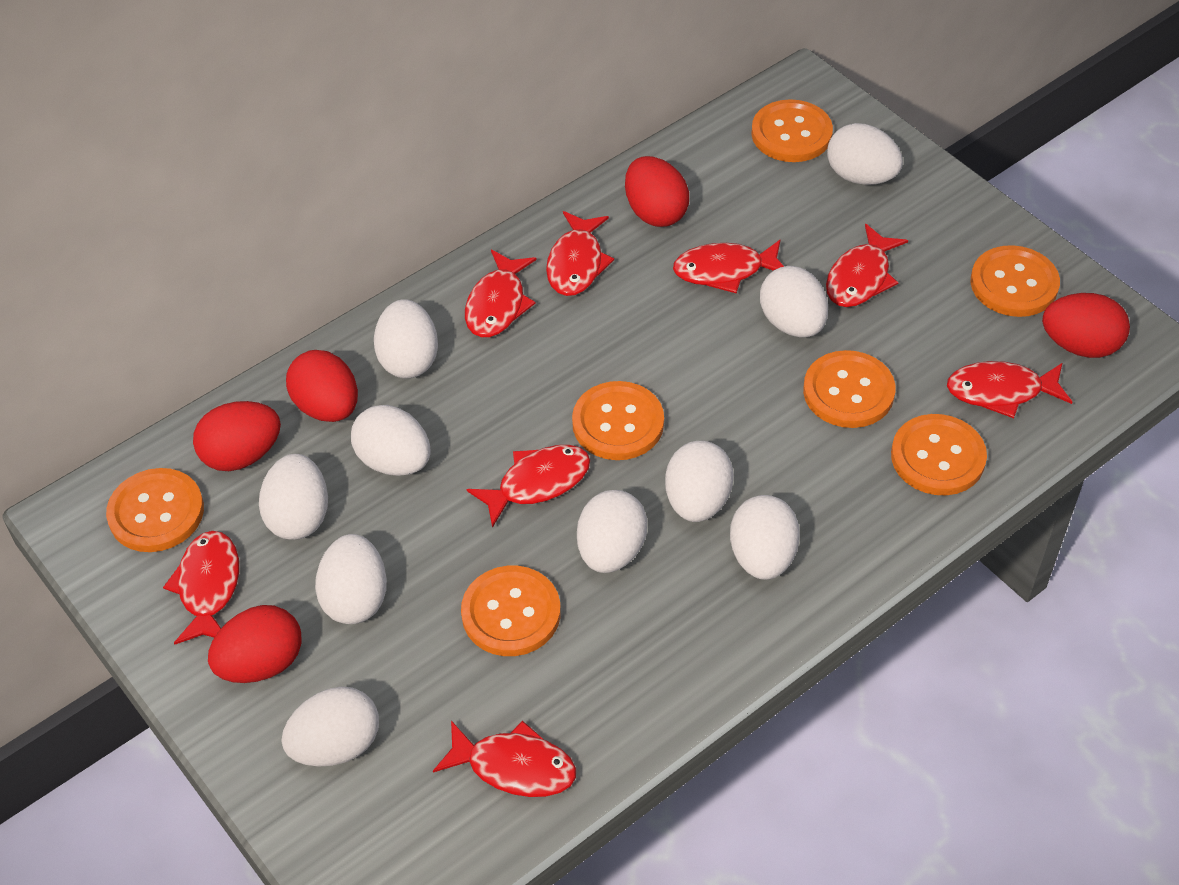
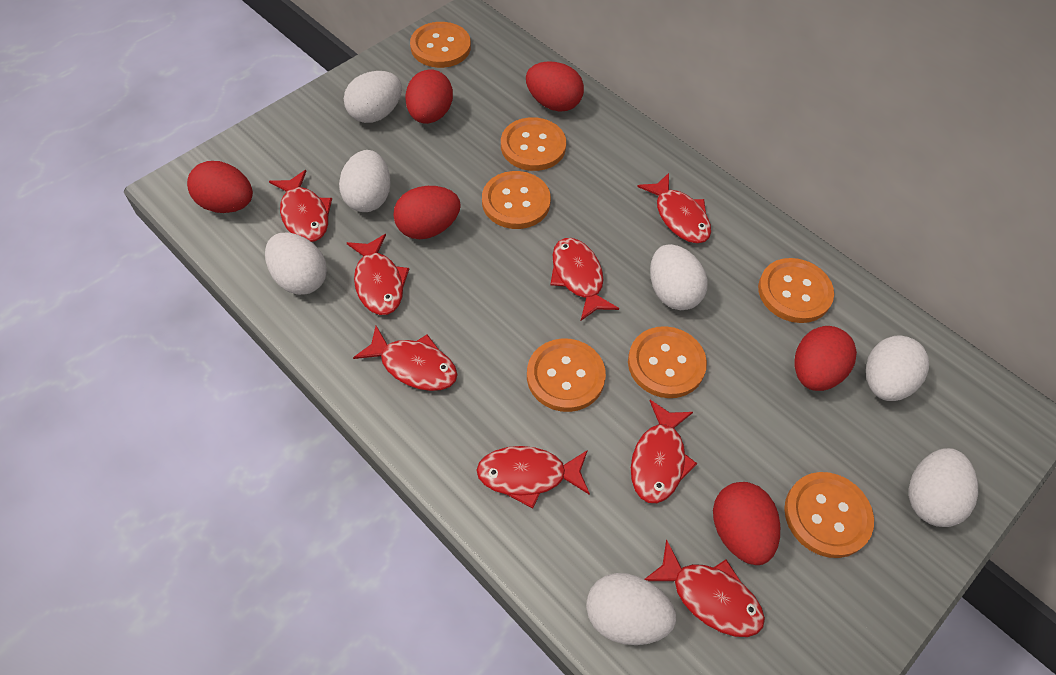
red egg: [193,401,281,471] [208,605,302,683] [286,350,358,422] [625,156,689,227] [1042,293,1130,358] = 5 -> [187,161,253,213] [393,186,461,239] [405,69,453,124] [526,61,584,112] [713,482,780,565] [795,326,857,391] = 6
white egg: [259,454,328,540] [281,686,379,766] [315,534,387,624] [351,405,431,476] [374,299,438,378] [577,490,647,573] [665,441,734,522] [730,495,800,580] [760,266,828,337] [827,123,903,185] = 10 -> [265,232,327,295] [339,150,391,212] [344,71,402,123] [586,573,676,645] [650,244,708,310] [866,336,929,401] [909,448,978,527] = 7

